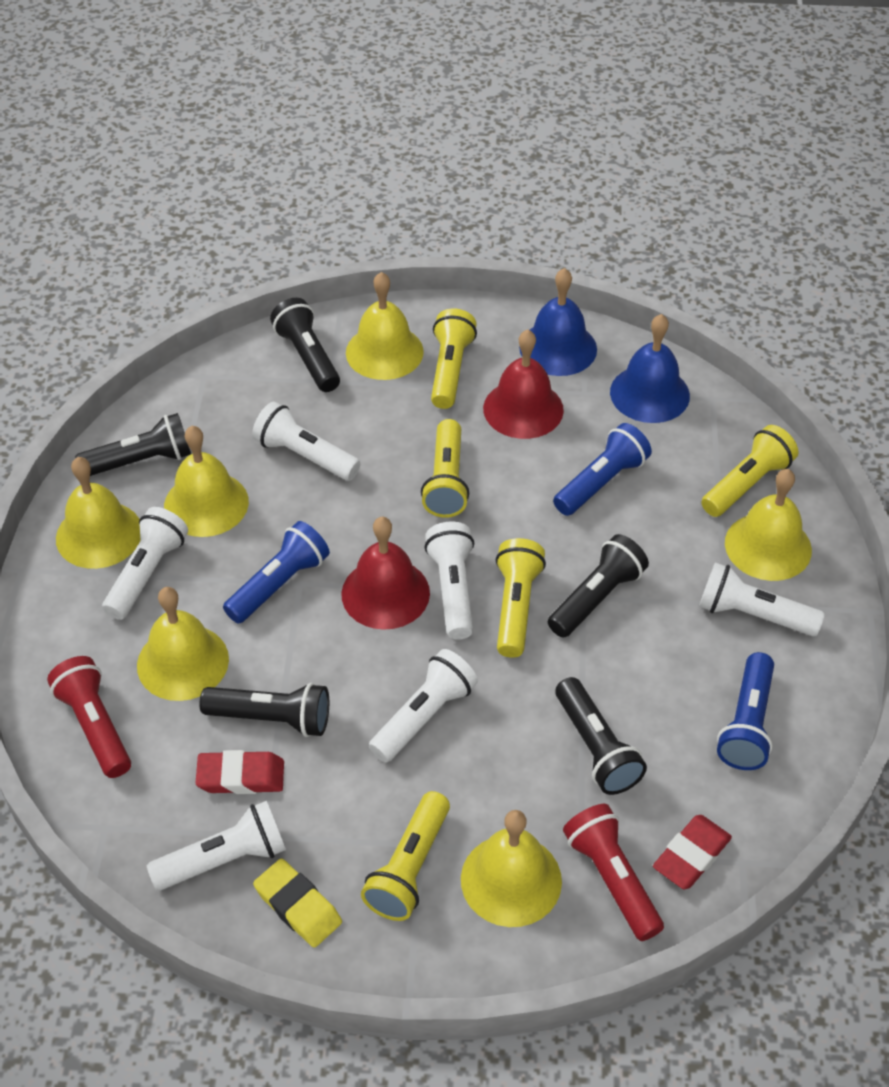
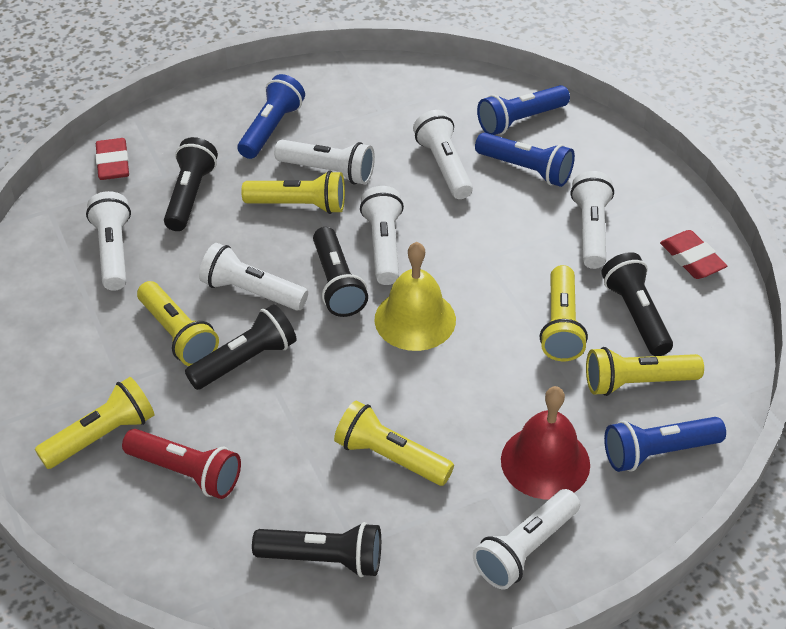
blue bell: [519,268,597,376] [610,314,690,423] = 2 -> none = 0
blue flashlight: [223,521,330,624] [553,423,652,516] [717,652,774,770] = 3 -> [238,74,305,159] [475,132,575,187] [477,85,570,135] [604,417,726,472] = 4
red bell: [341,517,430,630] [483,330,564,439] = 2 -> [501,386,590,499] = 1
red flashlight: [47,656,131,778] [563,804,664,941] = 2 -> [122,429,241,499] = 1
white flashlight: [102,507,188,620] [147,801,286,891] [252,402,361,481] [369,649,478,762] [425,522,474,640] [699,562,825,636] = 6 -> [86,191,131,291] [199,243,308,311] [274,140,375,184] [360,186,404,285] [413,110,473,199] [473,489,580,590] [571,171,614,269] = 7
yellow bell: [56,457,141,569] [137,587,229,701] [164,426,249,537] [346,272,424,380] [461,810,562,927] [725,469,812,581] = 6 -> [374,242,456,351] = 1
yellow eraser: [253,858,342,948] = 1 -> none = 0
yellow flashlight: [361,791,450,921] [421,419,469,518] [431,309,477,409] [495,538,546,658] [701,425,798,517] = 5 -> [35,377,154,469] [137,281,219,366] [241,170,345,214] [334,400,454,486] [540,265,588,361] [586,347,704,396] = 6

